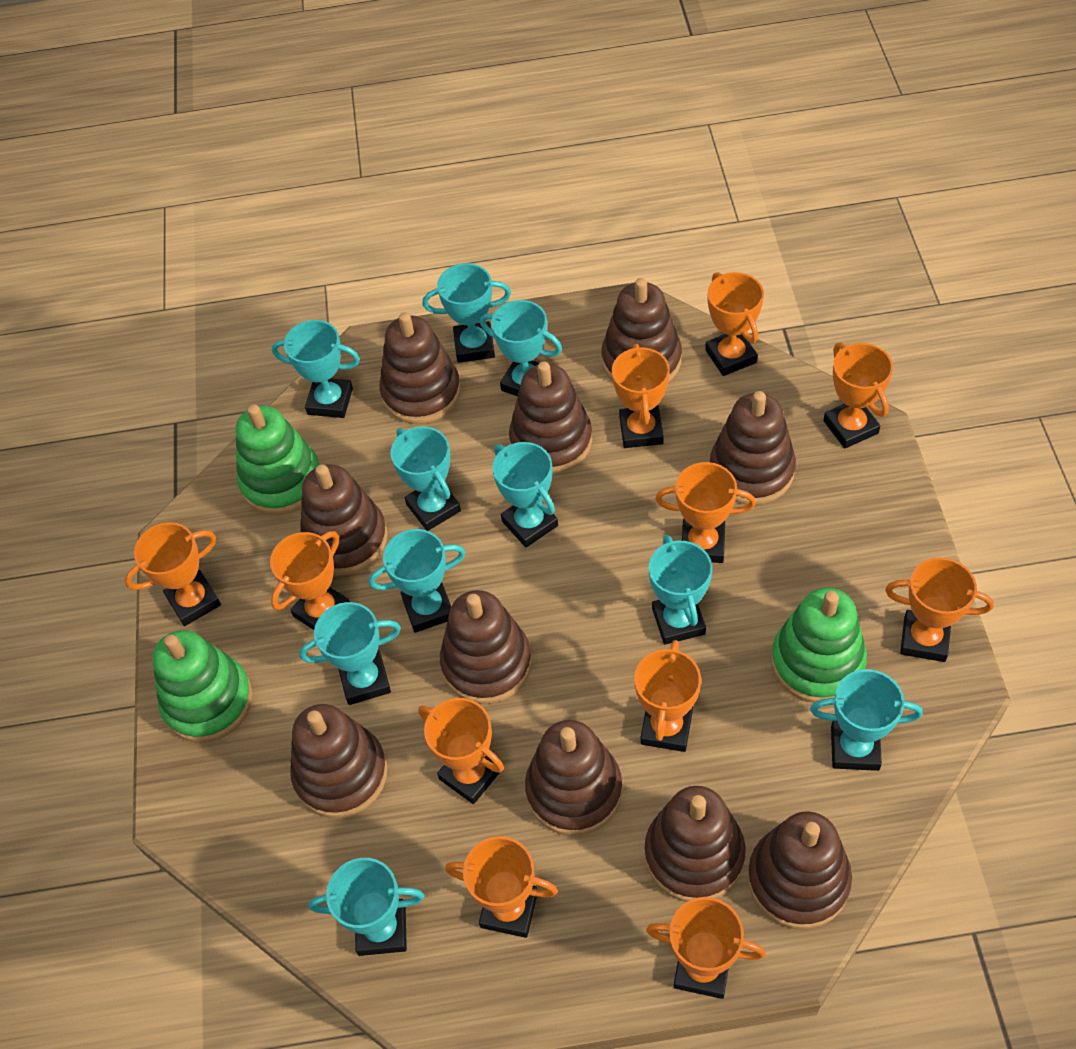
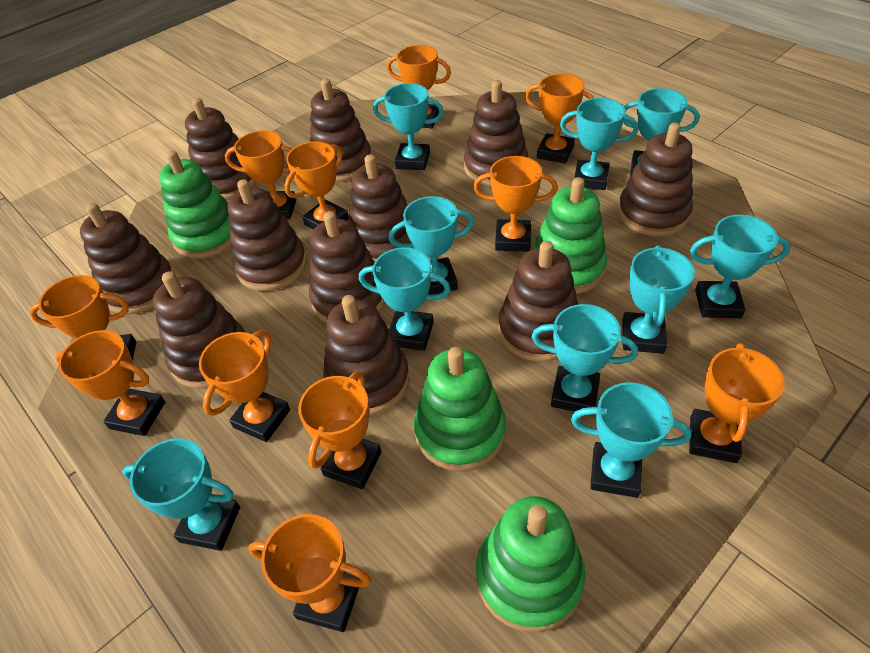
brown stacking toy: [290,704,388,818] [300,464,388,575] [379,312,461,424] [440,590,532,704] [509,361,592,474] [525,720,623,836] [601,278,682,382] [645,786,746,902] [710,391,796,505] [748,811,852,929] = 10 -> [80,203,175,314] [153,271,245,389] [185,98,256,200] [228,179,307,291] [309,211,385,323] [310,79,371,182] [323,295,410,416] [348,154,415,261] [464,80,528,186] [498,241,578,362] [618,122,693,236] = 11
green stacking toy: [152,630,253,743] [236,404,320,515] [771,587,867,703] = 3 -> [159,150,231,258] [414,347,506,472] [476,496,586,633] [532,177,607,294] = 4

